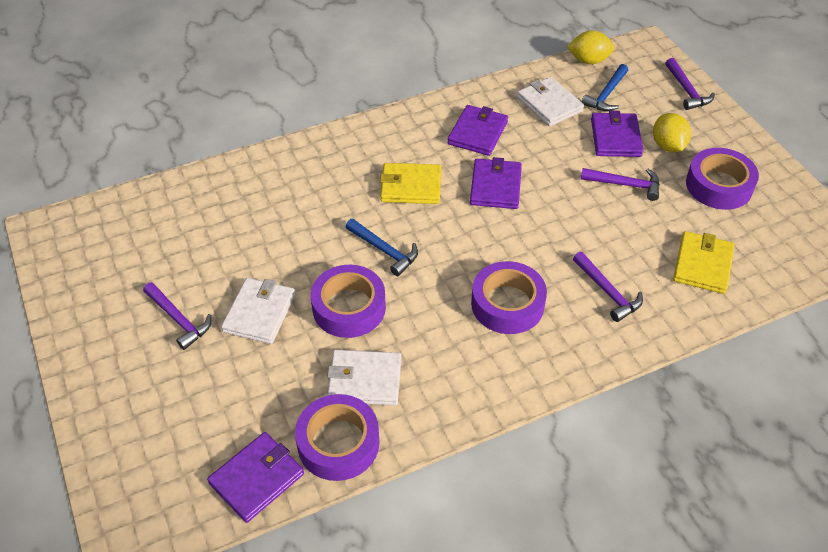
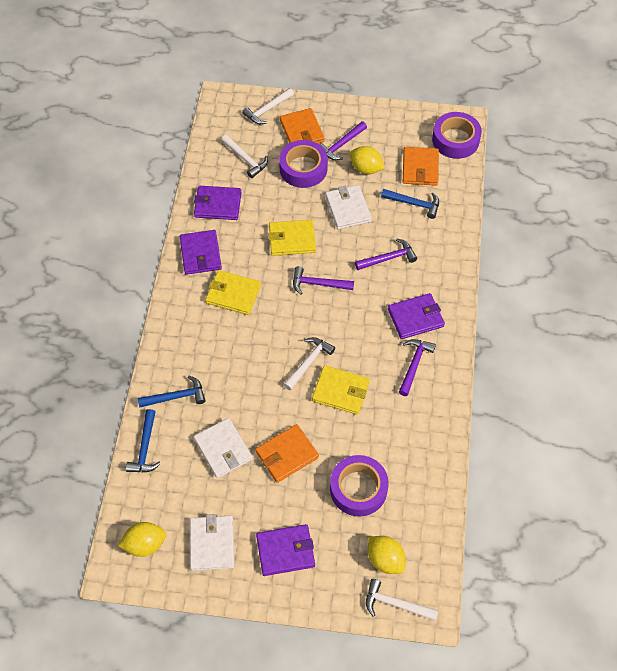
blue hammer: [346,219,418,276] [582,64,628,111] = 2 -> [126,409,161,472] [138,376,206,407] [381,189,439,219] = 3
orange wallet: none = 0 -> [255,424,319,483] [280,108,325,144] [403,147,439,186] = 3
purple tape: [295,394,379,481] [311,265,386,338] [471,261,547,334] [686,148,759,210] = 4 -> [279,140,328,188] [330,455,389,517] [432,112,482,159] = 3
white hammer: none = 0 -> [221,135,268,178] [242,88,294,124] [283,337,335,391] [366,579,438,621] = 4
yellow lemon: [567,31,615,64] [653,113,691,152] = 2 -> [118,522,166,557] [349,146,385,174] [368,536,406,574] = 3
yellow wallet: [380,163,441,204] [673,231,735,294] = 2 -> [205,270,261,315] [268,220,316,256] [312,365,370,415] = 3

